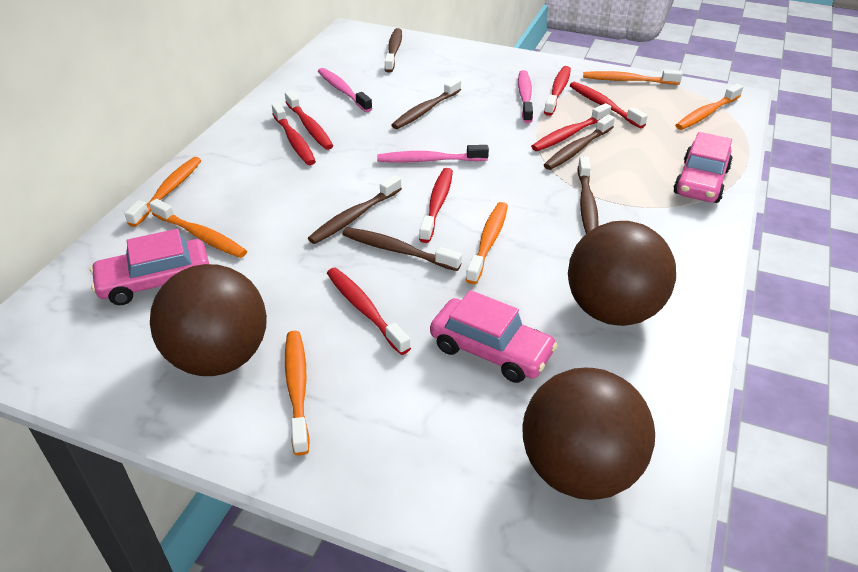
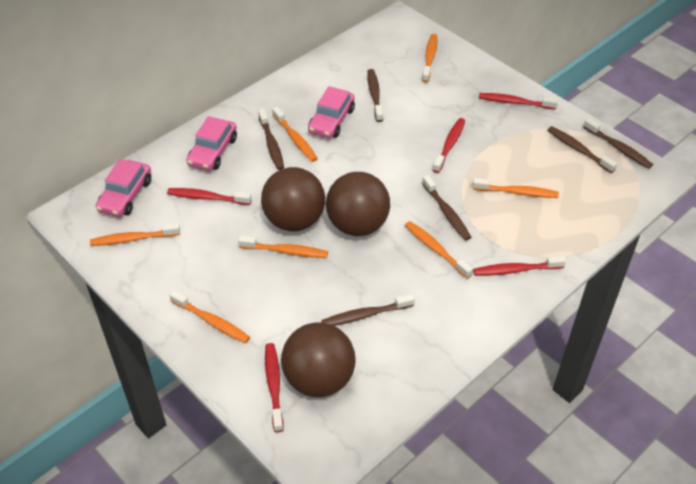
orange toothbrush: [124,157,201,227] [149,199,247,258] [285,331,310,456] [466,202,508,284] [583,70,683,85] [675,84,743,130] = 6 -> [90,223,180,246] [169,290,250,343] [238,236,328,258] [272,107,318,162] [405,221,473,279] [422,34,437,83] [473,178,559,198] = 7
pink toothbrush: [318,68,373,112] [377,145,489,163] [518,70,533,123] = 3 -> none = 0
red toothbrush: [272,103,316,165] [285,91,333,150] [327,268,411,355] [419,168,453,243] [531,103,611,151] [544,66,571,116] [570,82,648,128] = 7 -> [167,188,251,205] [265,343,284,432] [432,118,465,173] [473,256,566,276] [479,93,558,110] = 5

